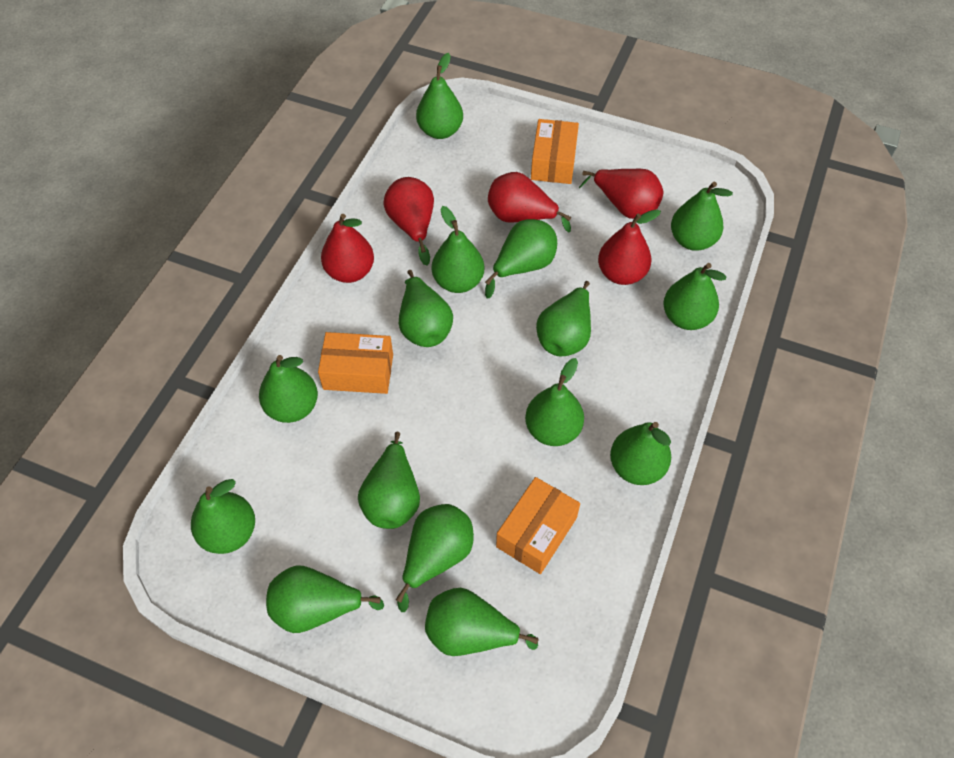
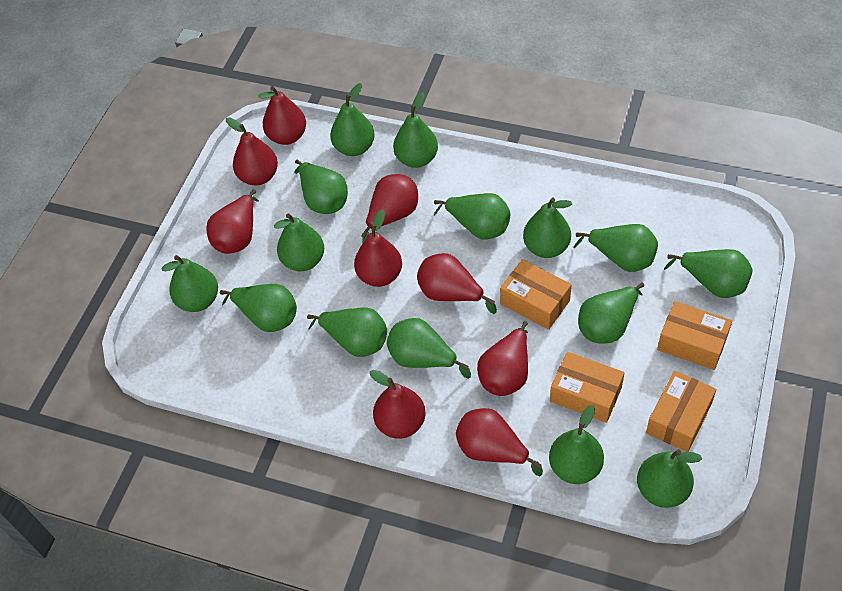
orange box: [318,332,393,394] [496,477,580,574] [531,119,579,184] = 3 -> [500,259,571,330] [550,352,624,423] [646,371,716,452] [657,301,732,370] = 4
red pear: [321,214,374,283] [384,177,434,265] [488,172,571,232] [579,169,663,219] [598,209,661,285] = 5 -> [206,189,259,254] [226,117,278,185] [258,86,306,145] [354,209,402,287] [361,174,418,243] [370,370,426,439] [417,253,497,314] [456,408,543,476] [477,321,528,396] = 9

